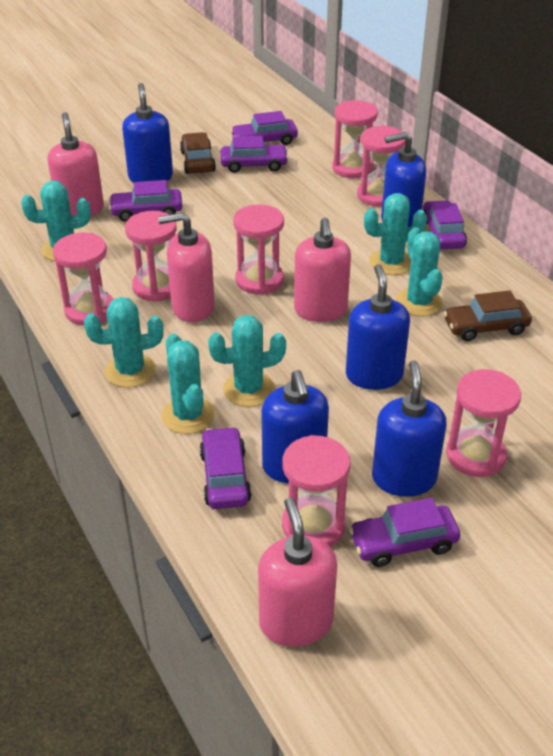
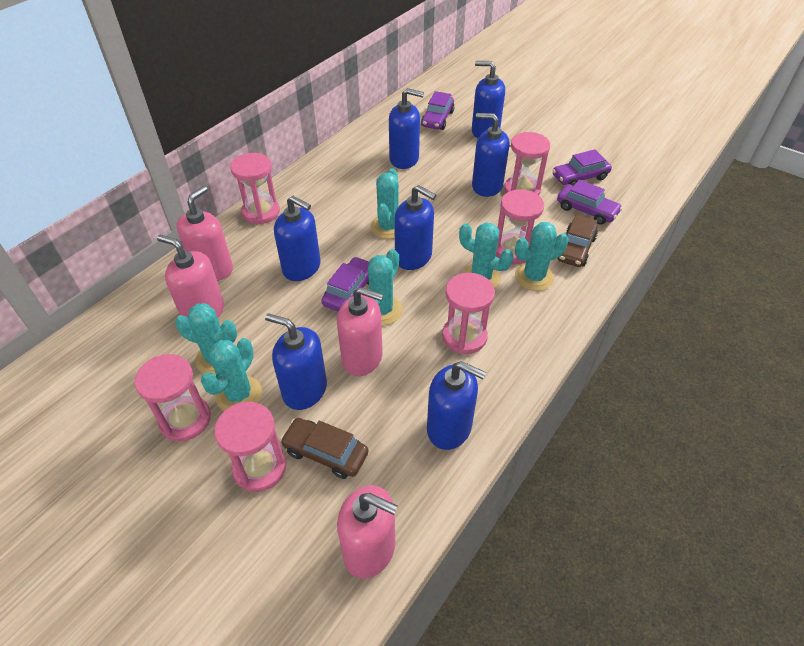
blue soap dispenser: [122,83,173,183] [261,370,329,483] [346,264,410,390] [372,360,446,497] [381,132,426,227] = 5 -> [265,313,327,410] [274,196,321,281] [389,88,424,169] [394,185,436,270] [427,361,486,450] [472,61,505,138] [472,113,510,197] = 7
pink hourglass: [53,233,114,326] [125,211,177,302] [233,205,284,295] [282,435,351,547] [332,100,378,178] [357,125,406,207] [446,369,521,477] = 7 -> [134,354,211,441] [214,402,286,492] [230,153,280,224] [442,273,495,354] [496,189,544,264] [504,132,550,195] = 6
purple car: [109,180,182,222] [199,426,252,509] [221,136,289,173] [231,111,298,145] [349,498,460,567] [423,200,467,249] = 6 -> [321,257,369,312] [421,91,455,130] [552,149,612,186] [557,180,623,225] = 4

